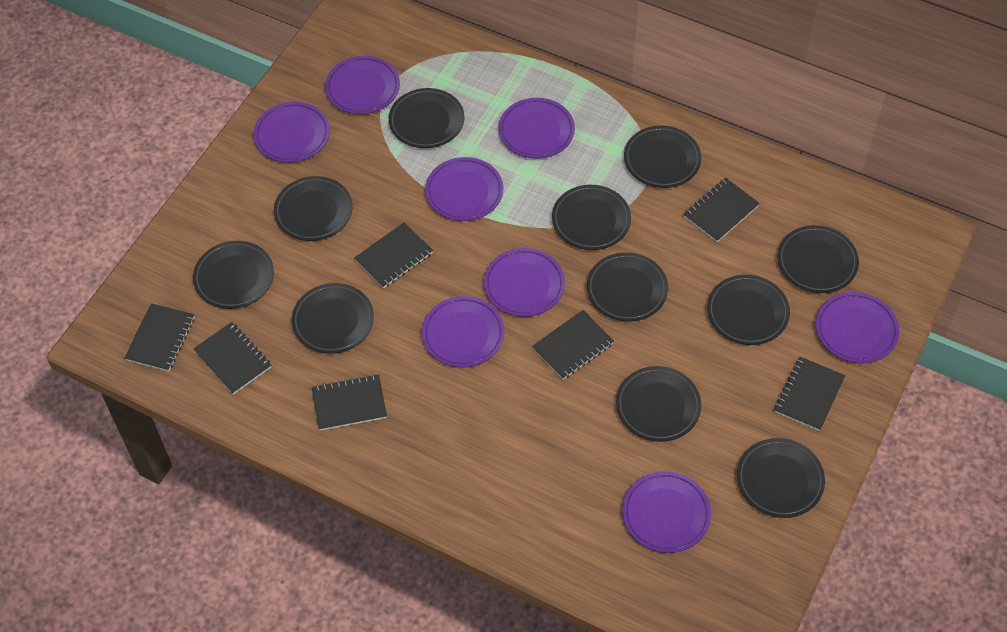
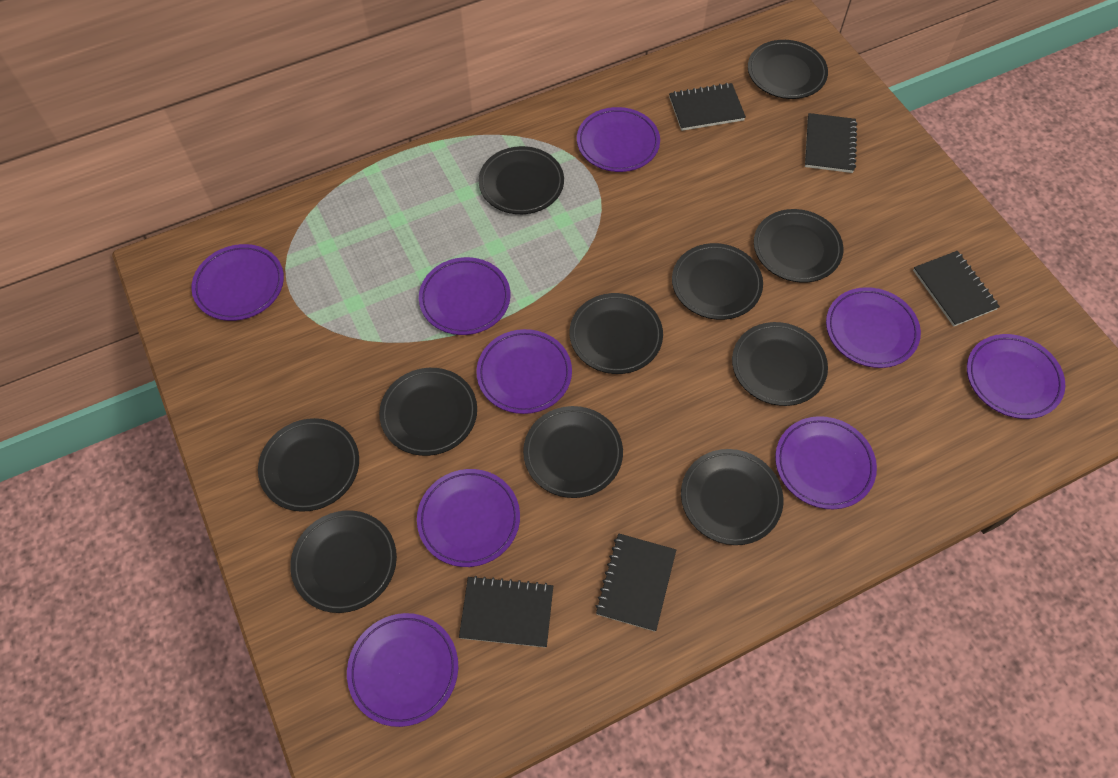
black notebook: [124,303,194,372] [193,322,271,395] [312,374,387,431] [354,223,433,289] [532,310,614,380] [684,178,760,242] [775,357,845,431] = 7 -> [459,576,553,648] [595,533,676,632] [669,83,746,131] [805,113,857,173] [913,251,1000,327] = 5
purple plate: [253,102,330,163] [325,56,400,114] [422,296,505,368] [425,157,503,221] [484,248,565,317] [499,98,575,159] [622,471,711,553] [816,292,899,364] = 8 -> [191,244,284,321] [347,613,458,727] [417,469,520,567] [419,257,510,335] [476,329,572,414] [577,107,660,172] [775,416,877,509] [826,287,921,368] [967,334,1065,419] = 9

